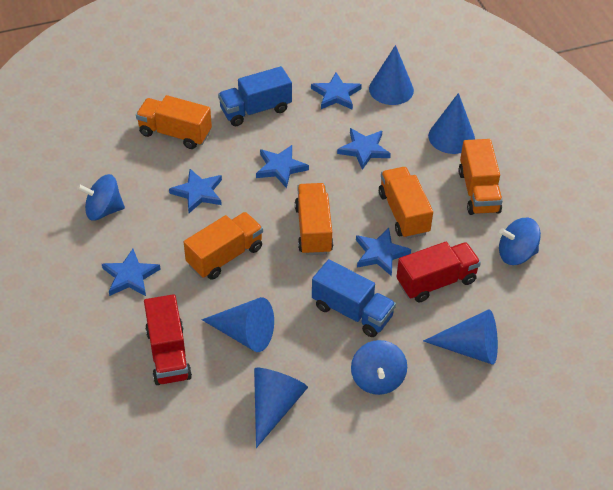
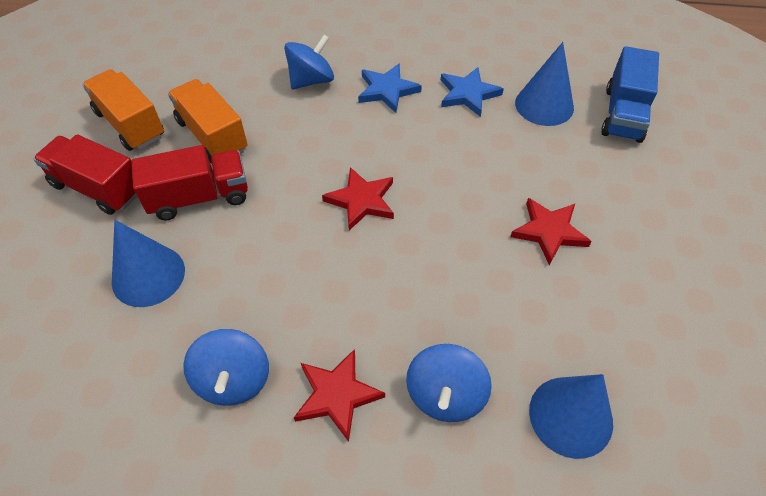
blue cone: [202,297,274,352] [254,368,308,448] [369,45,414,105] [423,309,498,365] [428,93,475,154] = 5 -> [112,220,185,307] [515,42,574,126] [529,374,613,459] = 3
blue star: [102,249,160,296] [169,169,222,213] [256,145,309,188] [311,72,362,110] [337,128,391,170] [356,228,411,276] = 6 -> [358,63,422,113] [441,67,504,117] = 2
blue truck: [218,66,292,126] [312,259,396,337] = 2 -> [601,46,659,143] = 1
orange truck: [136,95,212,149] [184,212,263,280] [295,183,333,255] [379,167,433,239] [459,139,503,215] = 5 -> [82,69,164,151] [168,79,248,163] = 2
red star: none = 0 -> [294,349,385,442] [322,167,394,230] [510,198,592,265] = 3

